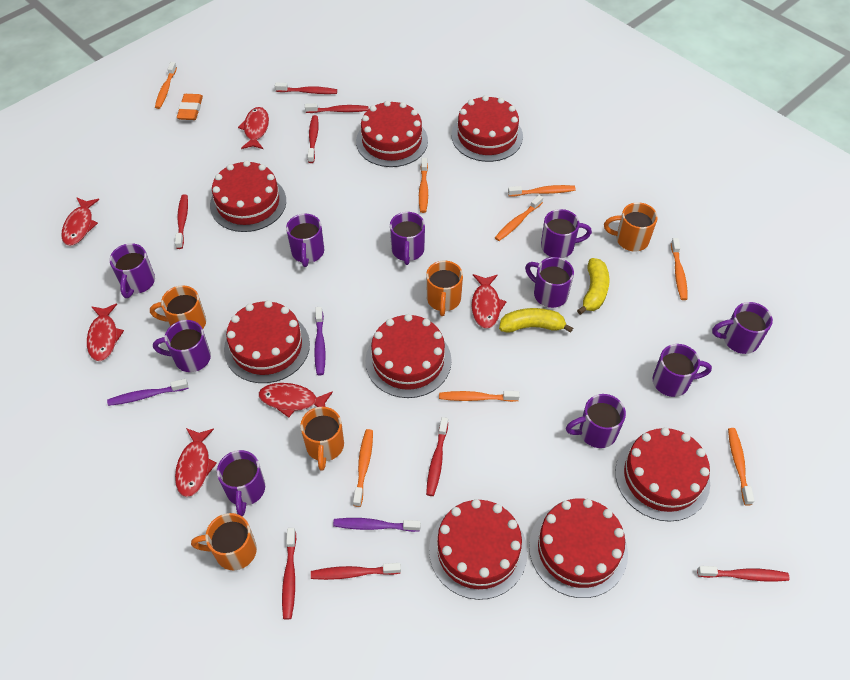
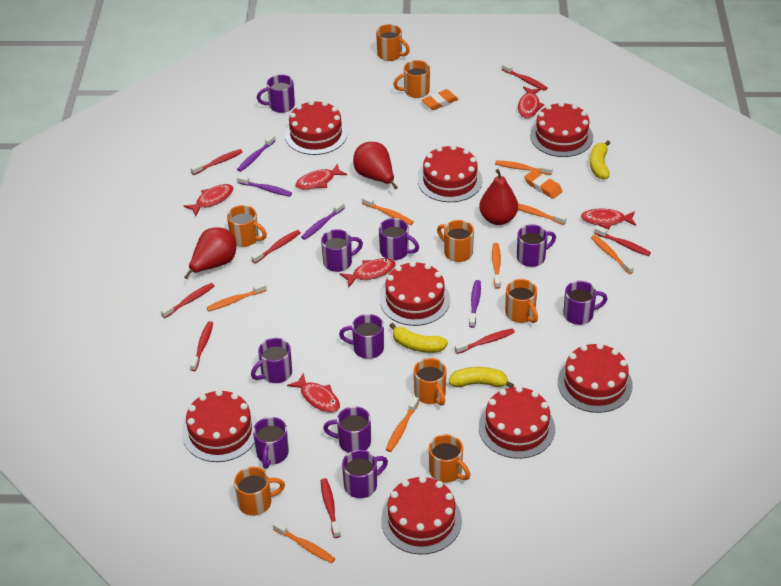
orange eraser: [177,94,203,120] = 1 -> [422,89,459,110] [524,170,563,199] = 2
orange mug: [150,285,206,329] [191,513,257,570] [300,407,344,471] [426,261,463,316] [604,202,658,252] = 5 -> [227,205,267,247] [234,467,285,516] [376,24,410,61] [393,60,430,98] [414,358,447,405] [429,434,470,483] [437,220,474,262] [505,279,538,323] = 8
purple toothbrush: [107,379,188,406] [314,307,326,375] [333,518,421,532] = 3 -> [237,134,276,172] [237,175,292,197] [301,201,345,240] [469,280,481,328] = 4
red pear: none = 0 -> [184,227,236,279] [353,142,398,189] [479,169,518,225] = 3
yellow banana: [499,308,573,333] [577,258,609,315] = 2 -> [390,323,448,353] [449,367,514,388] [590,141,610,180] = 3

